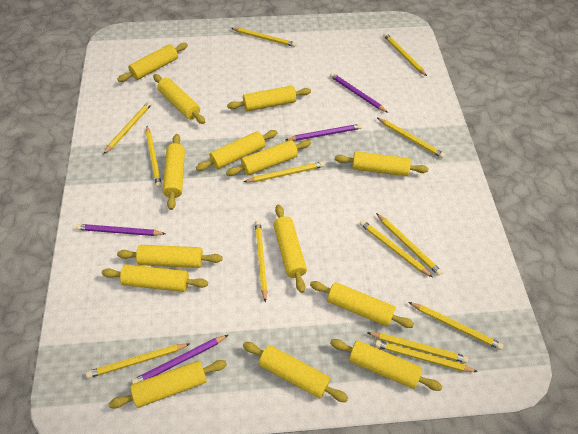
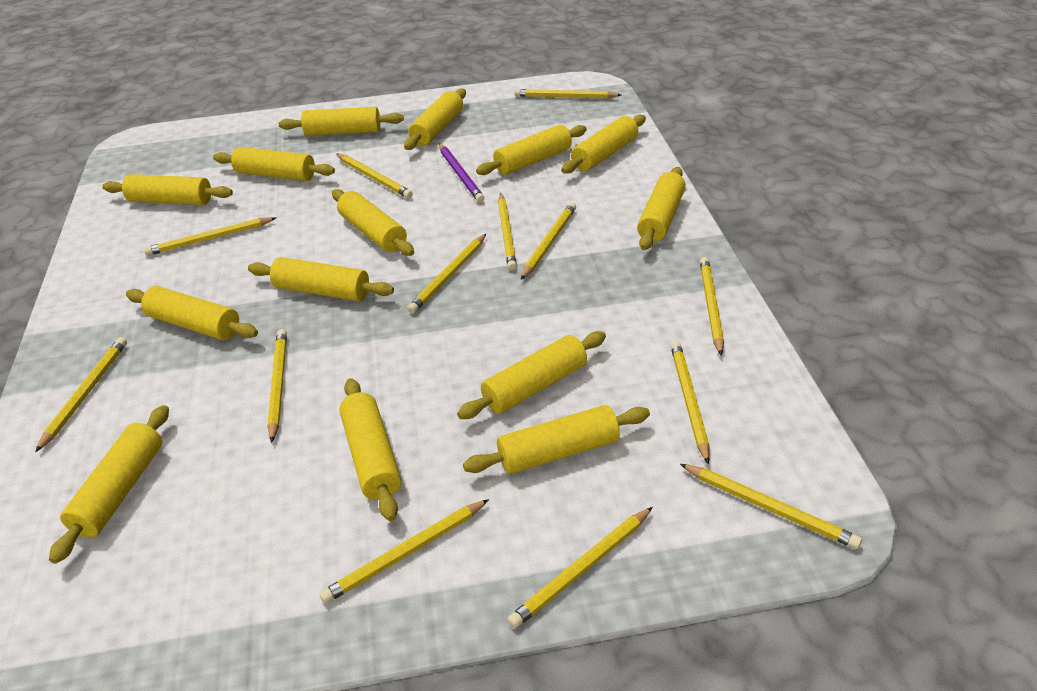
purple pencil: [76,224,166,236] [132,335,228,384] [286,124,362,141] [330,73,388,113] = 4 -> [439,143,484,202] = 1

